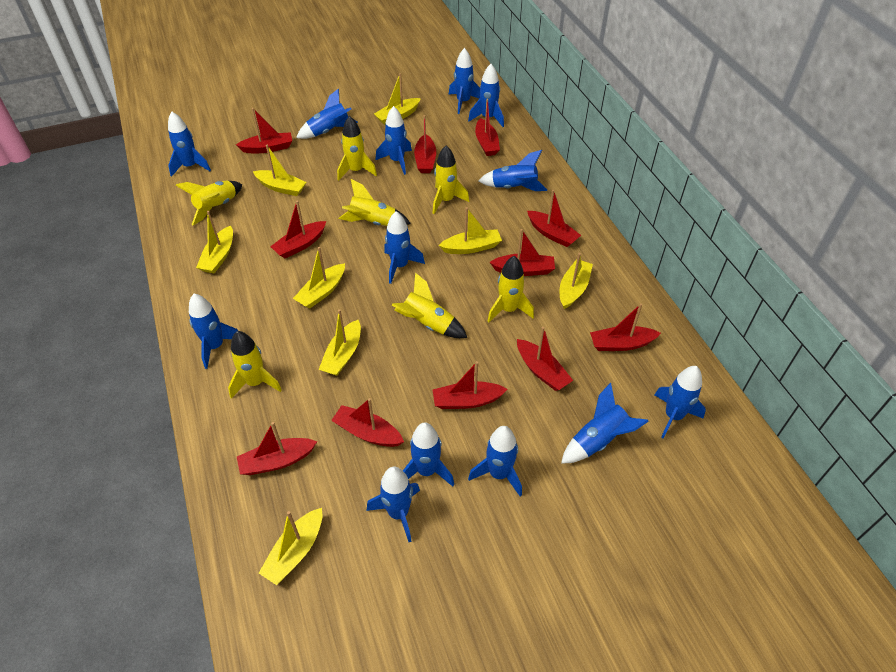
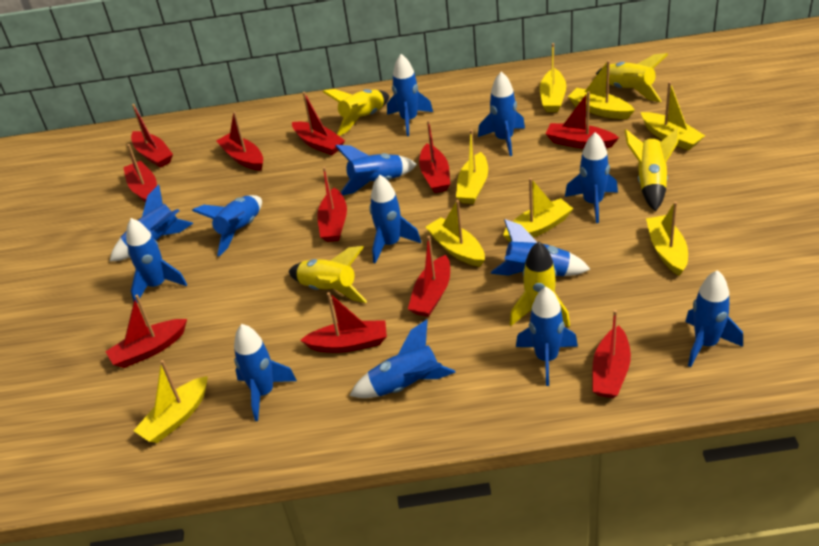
yellow rocket: [175,181,242,225] [228,331,282,399] [337,116,377,181] [339,179,411,226] [392,273,467,338] [433,146,469,214] [488,256,534,322] = 7 -> [288,246,367,303] [323,89,390,136] [510,241,570,327] [596,53,668,102] [624,128,679,211] = 5

